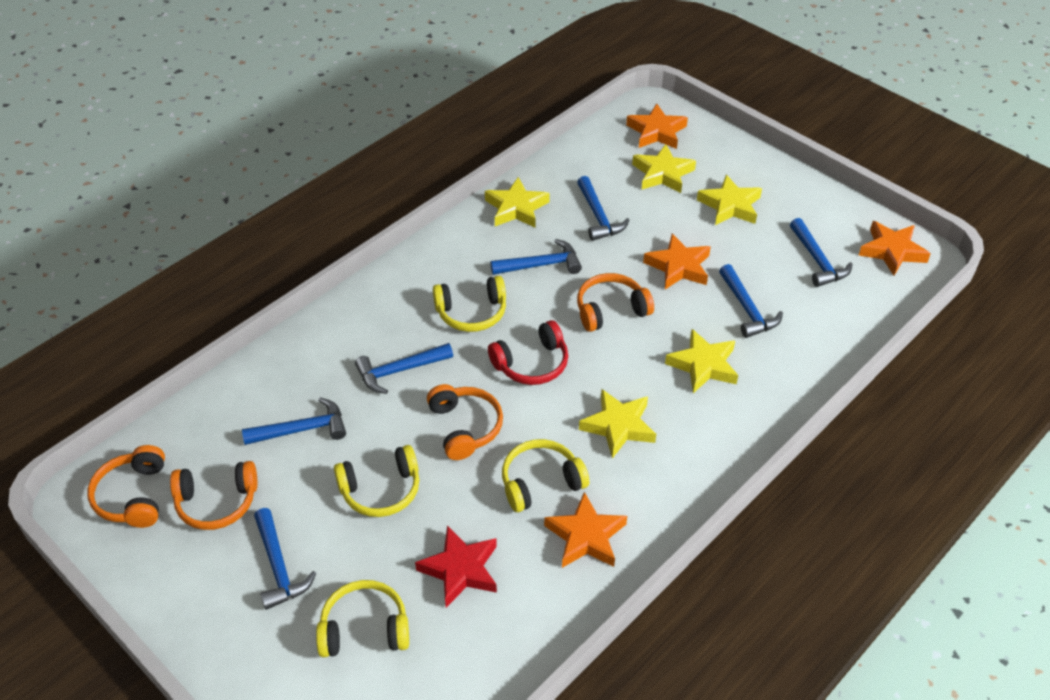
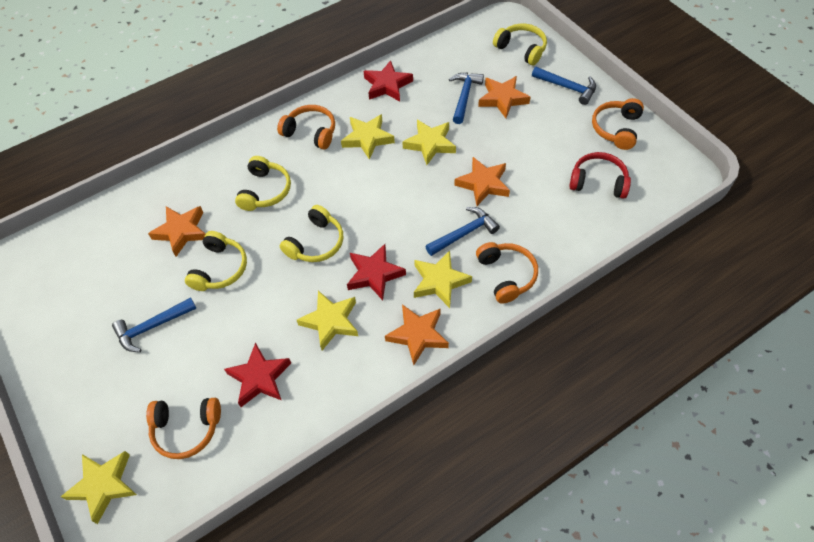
blue hammer: [242,397,346,445] [254,508,316,610] [355,343,453,394] [490,239,582,275] [577,176,629,241] [719,264,783,338] [790,218,853,287] = 7 -> [112,297,196,352] [425,207,500,256] [449,73,484,124] [532,67,596,105] = 4
red star: [415,526,497,608] = 1 -> [224,342,291,407] [347,244,406,300] [364,60,413,102] = 3

